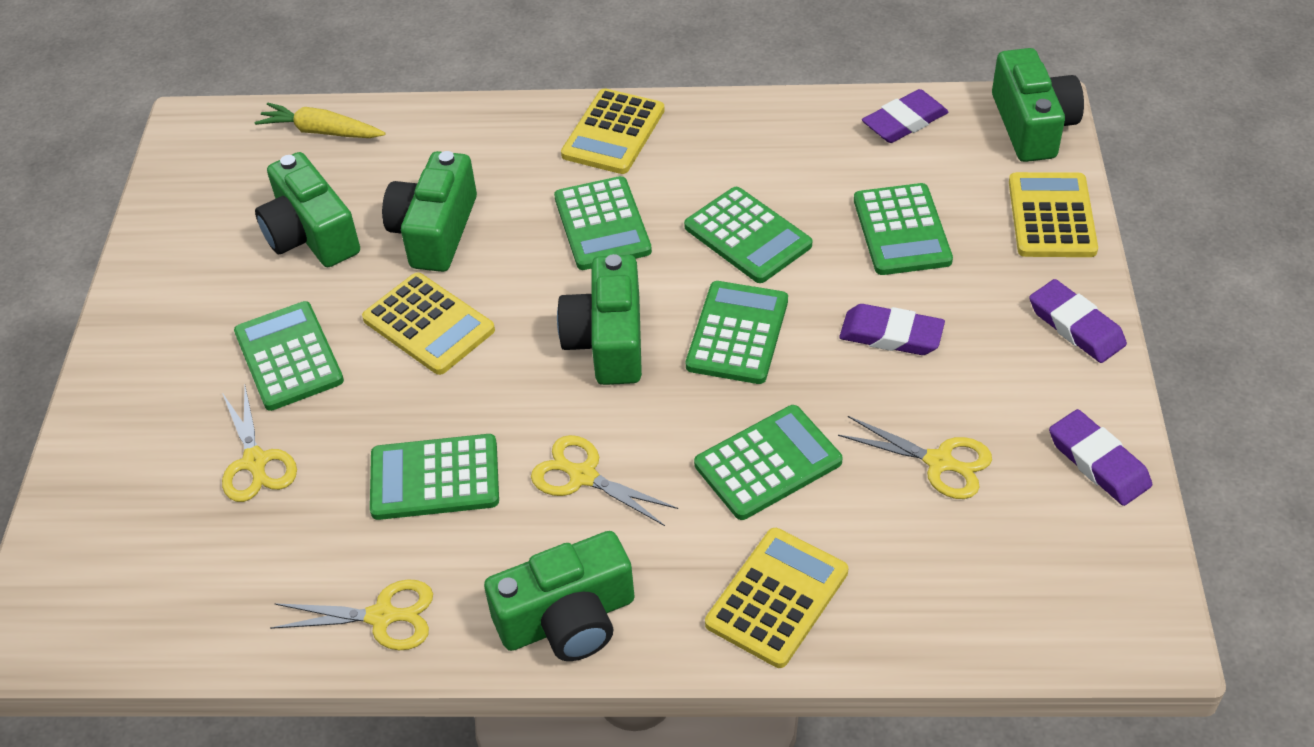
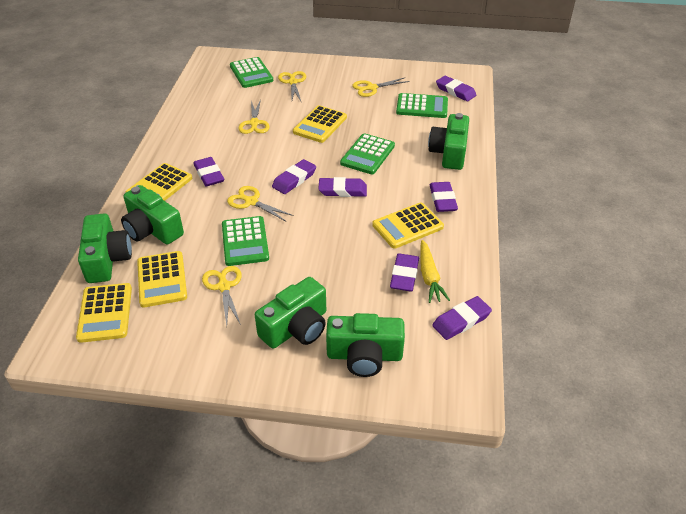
green calculator: [234,301,344,411] [370,434,499,520] [554,176,652,270] [684,187,812,283] [686,281,788,384] [694,405,842,520] [854,183,953,275] = 7 -> [222,216,269,266] [230,57,273,88] [340,133,395,174] [396,93,448,118] = 4
purple eraser: [839,304,945,355] [862,89,948,143] [1029,279,1127,363] [1049,409,1152,506] = 4 -> [193,157,224,186] [272,159,316,194] [318,177,367,197] [390,253,419,291] [430,182,458,212] [432,296,492,340] [436,76,476,101] = 7
yellow calculator: [362,273,495,375] [561,88,665,174] [705,528,848,668] [1009,172,1098,257] = 4 -> [76,283,132,343] [126,163,192,201] [137,251,187,307] [293,105,347,143] [372,202,444,249] = 5
yellow scissors: [222,386,297,502] [271,579,433,650] [531,435,678,526] [838,416,992,499] = 4 -> [202,266,242,325] [227,186,294,221] [238,99,270,134] [278,71,306,103] [352,77,410,97] = 5

